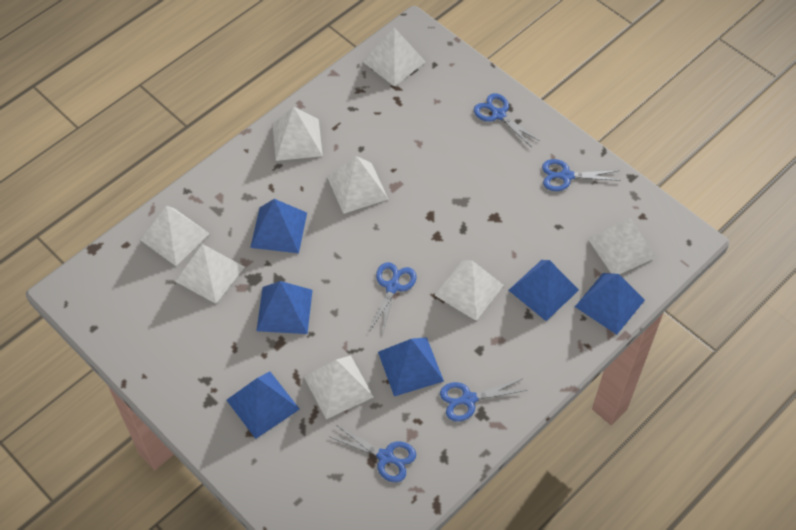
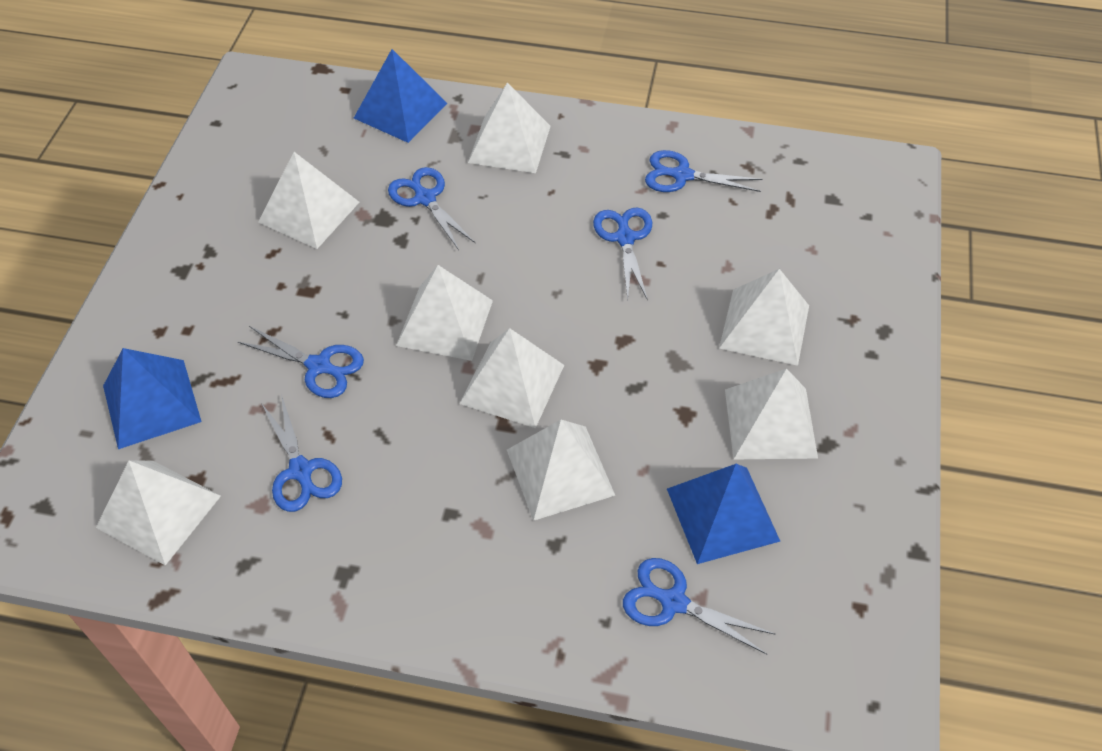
blue pyramid: [226,371,300,439] [250,199,307,253] [256,281,313,334] [378,337,444,396] [508,260,579,321] [575,273,645,335] = 6 -> [103,348,202,449] [354,49,447,143] [667,464,780,564] = 3
blue scissors: [330,425,416,482] [369,262,417,335] [440,379,527,422] [474,93,540,147] [542,159,620,191] = 5 -> [238,326,364,398] [261,394,342,512] [388,167,476,250] [593,208,652,301] [623,558,775,655] [645,150,762,192] = 6

